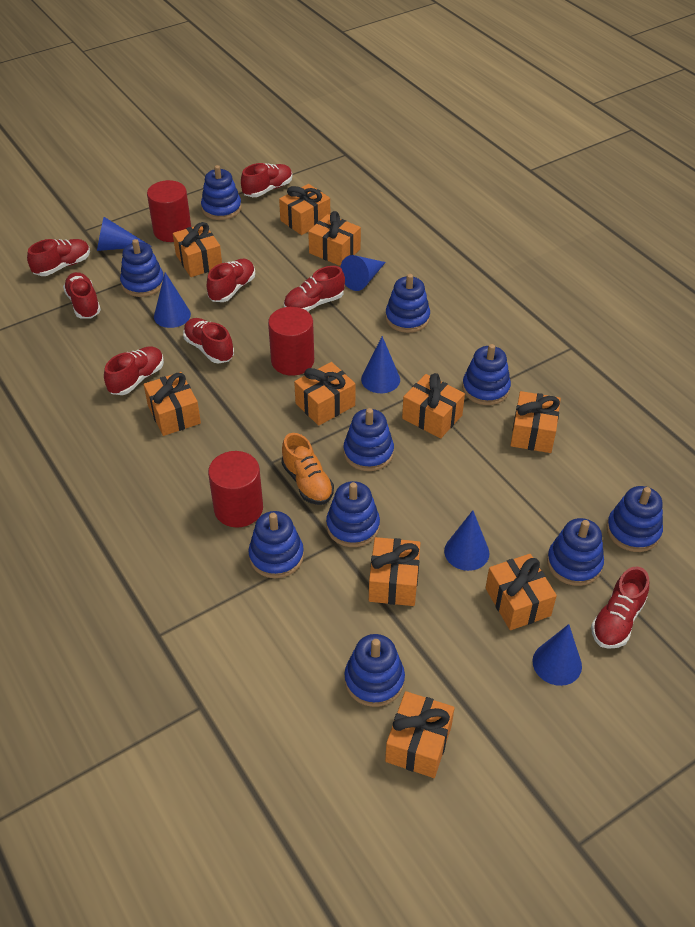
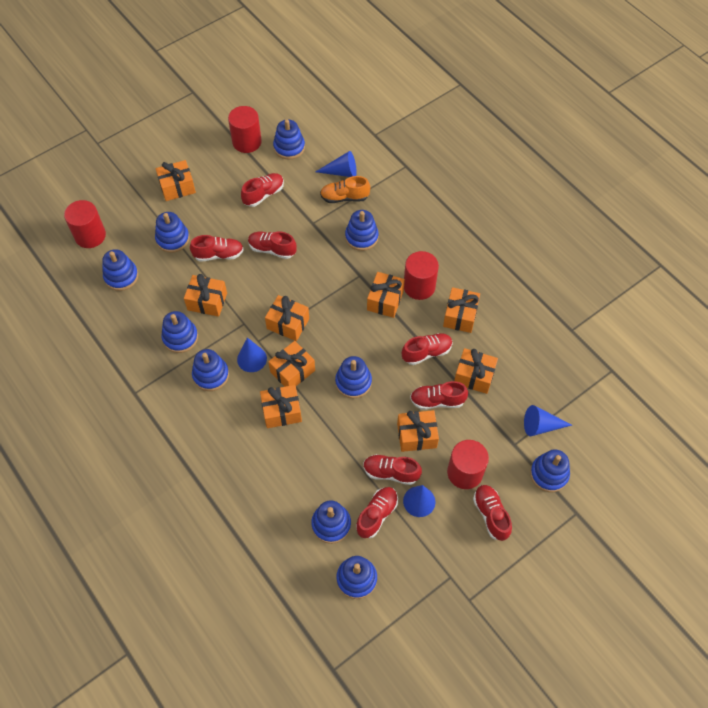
blue cone: [97,217,152,251] [154,272,191,328] [340,255,386,291] [361,336,400,393] [444,510,490,571] [532,624,582,686] = 6 -> [237,337,267,372] [316,151,357,177] [403,485,435,517] [524,405,572,436] = 4
orange gift: [144,372,201,436] [173,222,222,277] [279,184,330,235] [294,362,356,426] [308,211,361,266] [369,537,420,606] [385,691,455,778] [402,373,465,439] [486,554,557,630] [510,391,561,453] = 10 -> [156,160,196,201] [184,274,227,317] [260,385,302,428] [265,295,309,341] [268,341,315,387] [367,272,405,318] [397,410,439,452] [443,287,480,333] [454,348,498,394] = 9
red cylinder: [147,180,191,242] [208,451,263,528] [268,307,314,376] = 3 -> [64,200,106,248] [228,106,262,153] [404,251,439,300] [447,440,489,489] = 4

